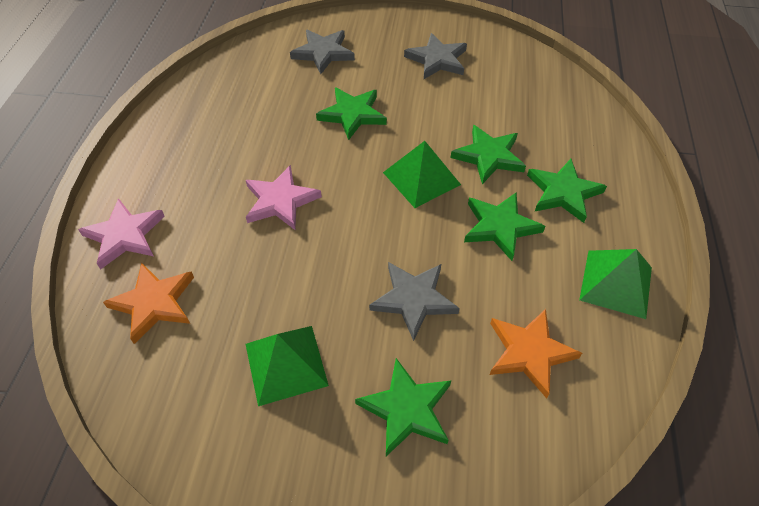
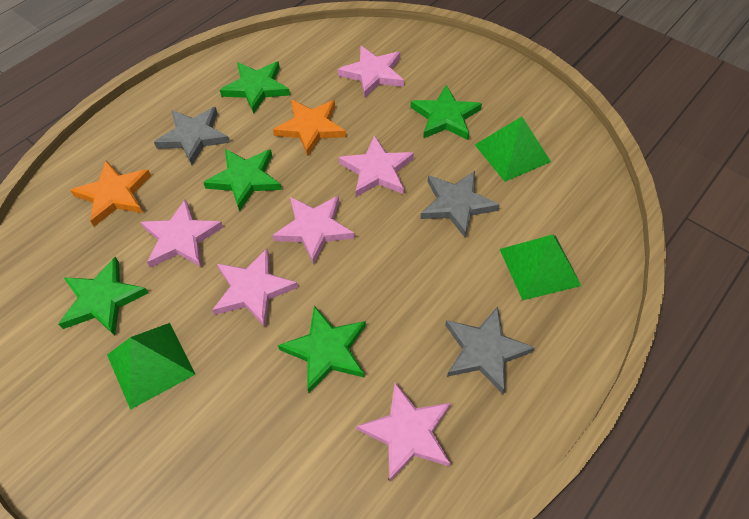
pink star: [78,198,165,269] [246,165,322,230] = 2 -> [141,199,223,268] [212,249,298,327] [272,195,355,265] [338,46,404,98] [339,135,414,197] [357,382,450,482] = 6

